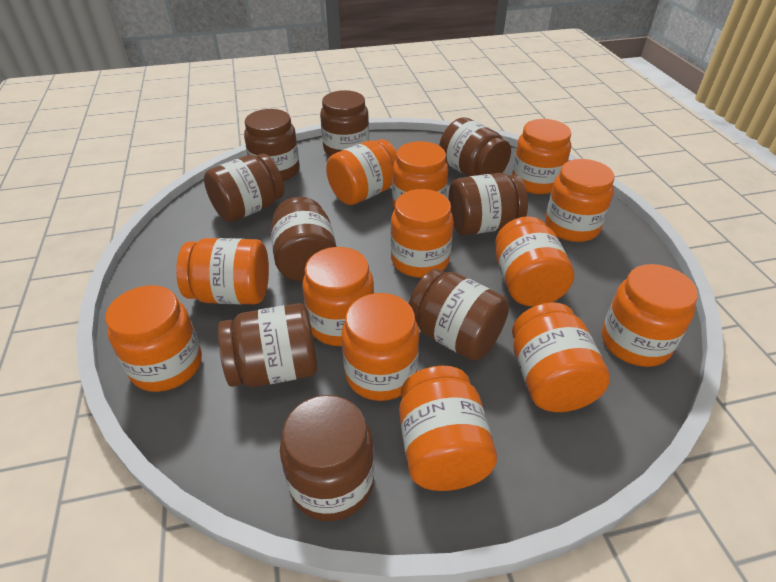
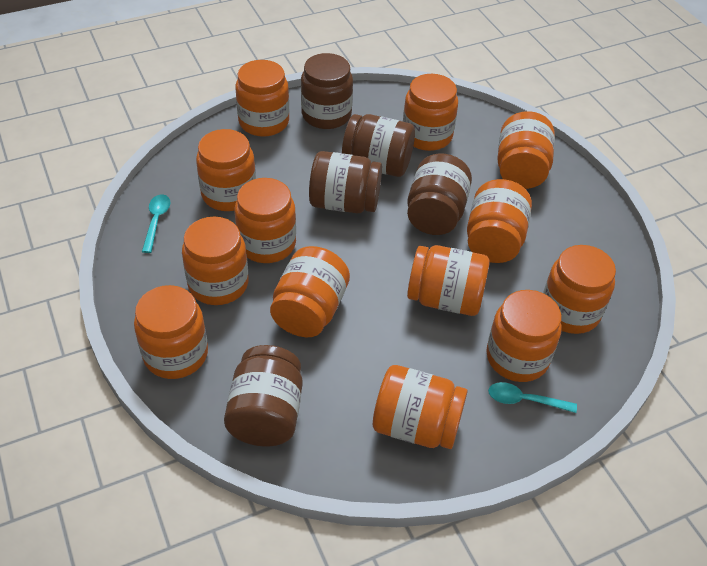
brown jar: [204,153,284,222] [218,303,317,387] [244,109,300,181] [270,197,337,282] [280,395,374,521] [320,90,369,156] [409,268,509,361] [439,117,511,177] [449,173,528,235] = 9 -> [224,345,303,447] [301,53,353,129] [309,151,382,213] [342,114,415,177] [407,154,472,235] = 5
turquoise spoon: none = 0 -> [142,194,171,253] [488,382,577,413] = 2

